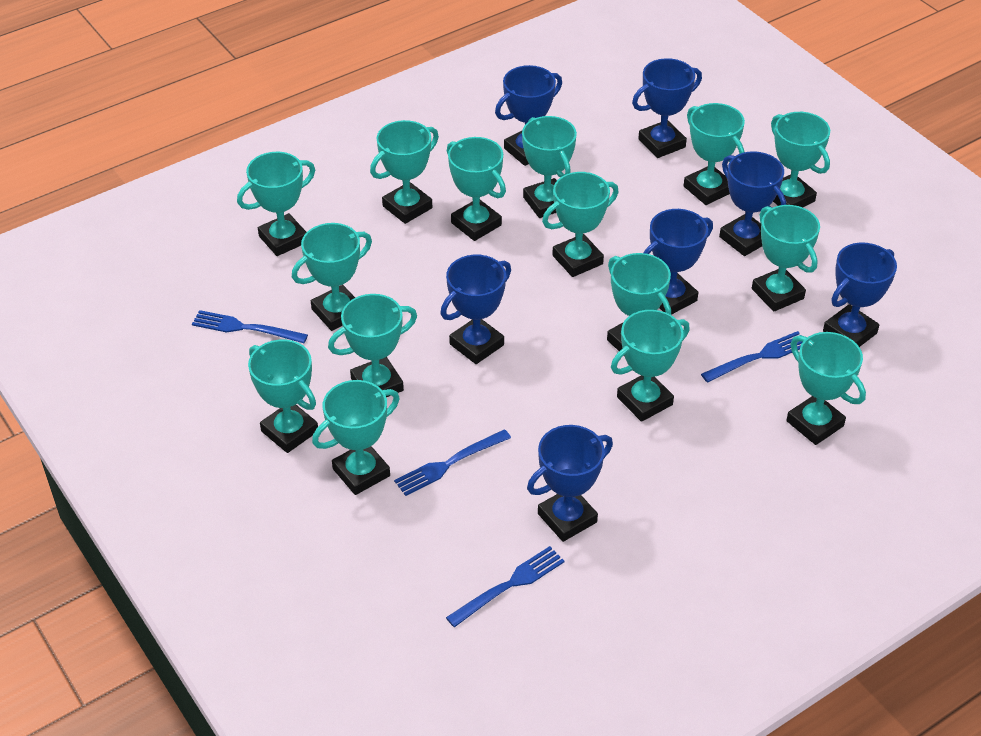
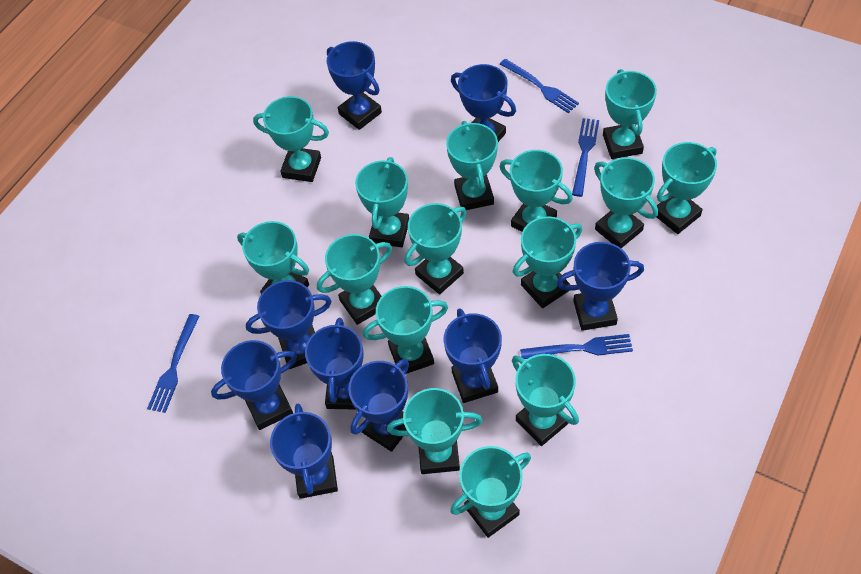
blue trophy: [441,255,511,364] [495,65,562,166] [527,425,613,542] [632,58,702,158] [643,209,713,315] [719,151,786,256] [823,242,897,347] = 7 -> [211,340,297,430] [246,280,332,369] [270,403,338,499] [305,318,363,410] [327,41,382,130] [348,359,409,452] [444,308,502,403] [451,64,516,142] [557,242,644,331] = 9

